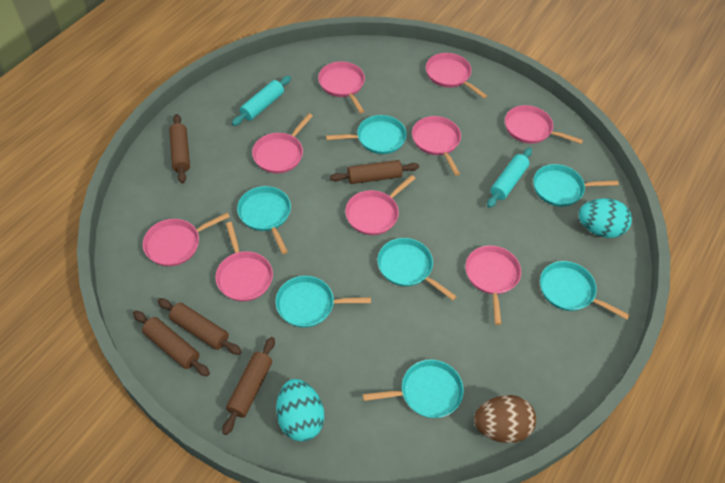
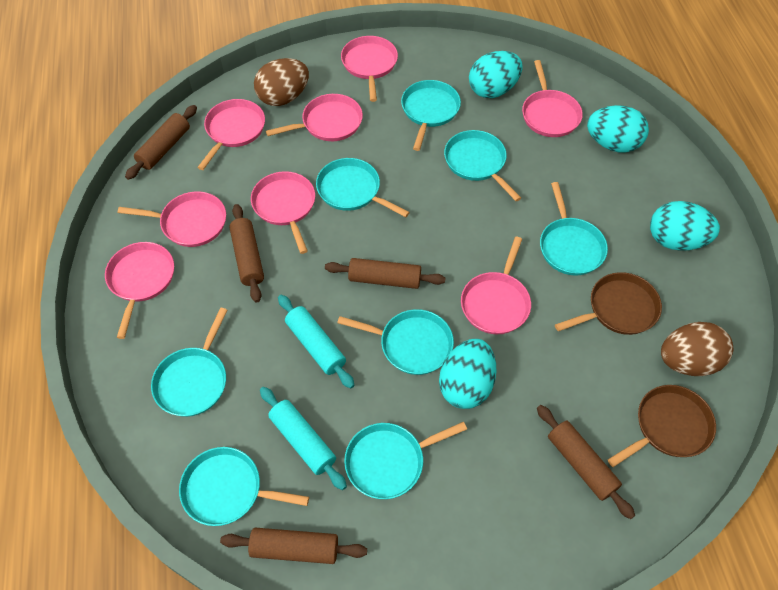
brown egg: [474,395,536,443] = 1 -> [254,58,309,106] [661,322,733,376] = 2
brown pan: none = 0 -> [555,272,662,335] [608,385,716,467] = 2
pink pan: [143,212,230,266] [215,222,273,302] [252,113,313,173] [318,61,365,114] [345,175,416,235] [412,116,461,176] [426,53,487,98] [465,245,521,325] [505,105,583,144] = 9 -> [105,242,174,339] [118,192,226,247] [197,99,265,170] [251,171,315,254] [266,94,363,141] [341,36,398,102] [461,237,531,334] [522,60,583,137] = 8
turquoise egg: [276,379,324,442] [578,198,632,238] = 2 -> [439,339,497,409] [469,51,523,98] [587,105,649,153] [650,201,720,251] = 4
turquoise pan: [237,186,291,254] [275,276,371,328] [326,115,407,154] [363,359,464,418] [377,238,457,300] [533,164,619,207] [540,261,630,320] = 7 -> [151,308,228,417] [179,447,309,526] [316,158,410,217] [337,309,454,375] [344,422,467,499] [401,80,461,151] [444,130,521,201] [540,182,608,276] = 8

